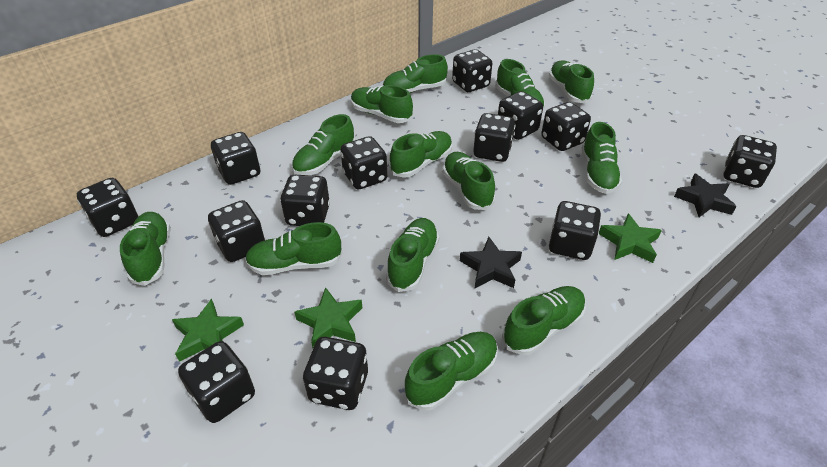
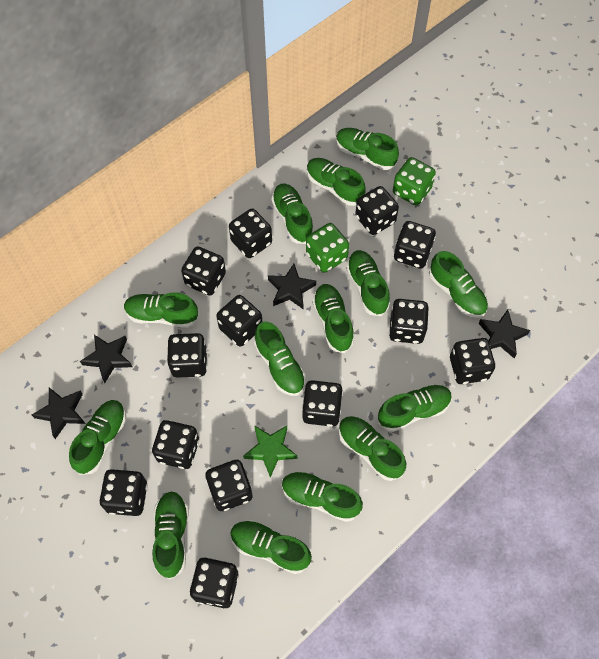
black star: [460,237,522,289] [674,173,737,217] = 2 -> [32,388,85,439] [80,335,132,383] [268,264,316,309] [478,310,530,358] = 4
green dice: none = 0 -> [306,223,349,273] [393,157,436,206] = 2
green shoe: [120,212,171,286] [245,222,343,275] [292,114,355,175] [351,85,413,123] [383,54,448,93] [386,218,439,292] [389,131,452,178] [404,332,498,411] [442,152,495,210] [495,59,545,109] [502,286,586,355] [549,61,594,103] [581,122,622,194] = 13 -> [69,400,126,475] [124,292,199,328] [152,491,189,579] [230,520,312,574] [254,321,306,396] [271,183,314,244] [282,471,363,522] [307,158,365,206] [312,284,354,353] [336,128,399,170] [339,416,406,481] [346,250,390,316] [378,384,452,432] [429,251,488,318] = 14
green star: [172,299,244,362] [295,287,362,348] [599,213,662,263] = 3 -> [243,425,297,478] = 1

